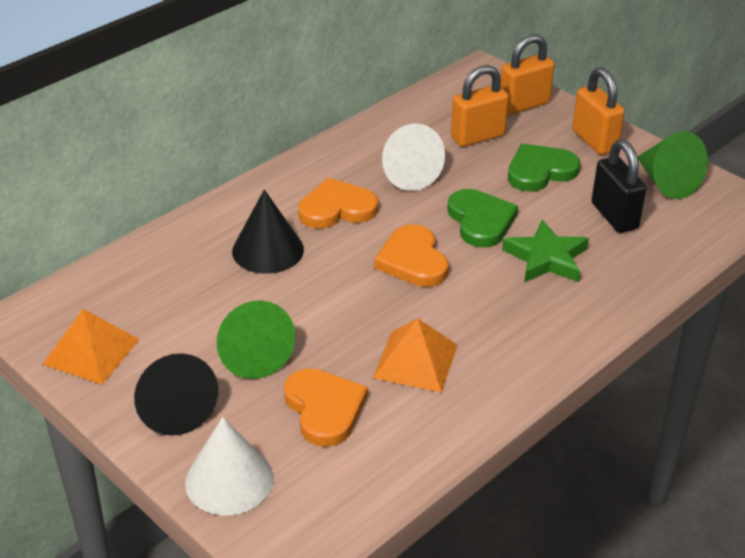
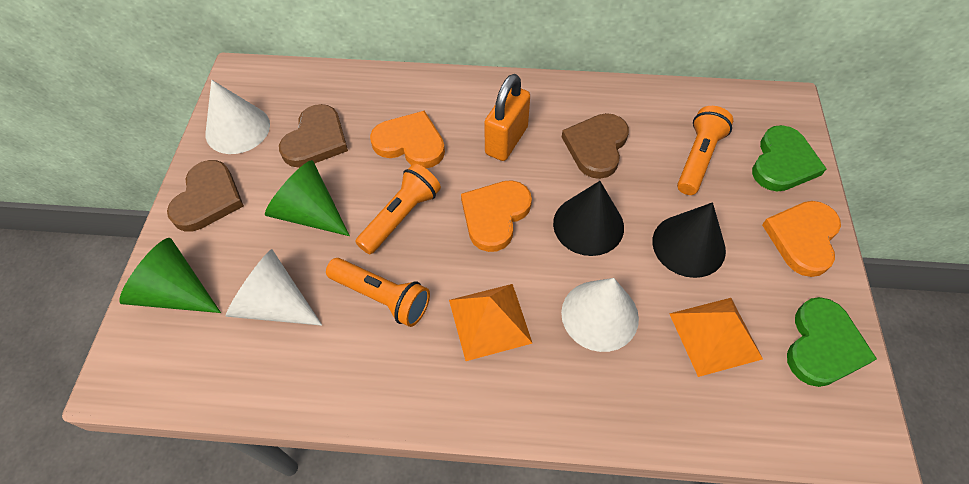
black padlock: [591,139,647,233] = 1 -> none = 0
brown heart: none = 0 -> [167,160,244,232] [279,104,348,168] [562,113,629,179] = 3
green star: [502,220,589,282] = 1 -> none = 0
orange flashlight: none = 0 -> [326,258,430,327] [355,164,441,254] [677,106,733,195] = 3
orange padlock: [451,65,509,147] [500,34,555,114] [572,67,625,155] = 3 -> [484,74,530,161] = 1
white cone: [185,417,273,516] [382,124,445,191] = 2 -> [206,80,270,154] [226,249,322,326] [561,278,639,352] = 3

